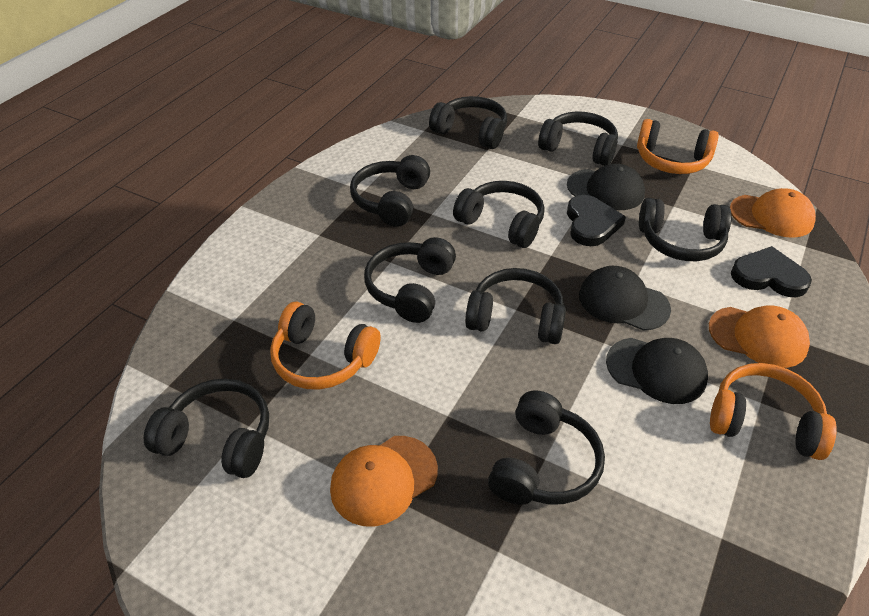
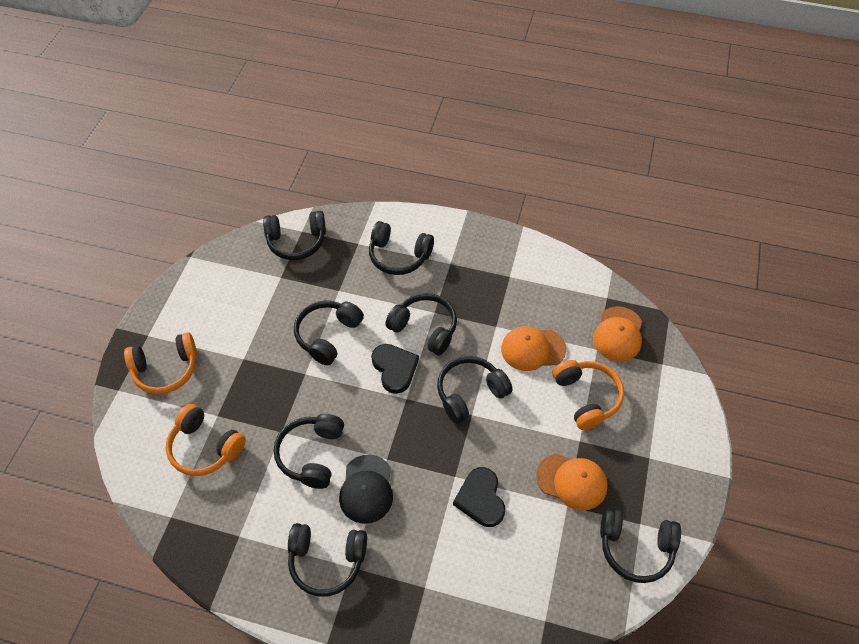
black cap: [567,164,645,210] [579,266,671,331] [606,338,708,404] = 3 -> [339,454,393,524] = 1
black headphones: [144,379,269,478] [350,155,430,227] [364,237,456,323] [429,96,507,149] [453,181,545,248] [465,268,566,344] [488,390,605,505] [538,111,618,166] [639,198,731,261] = 9 -> [263,211,326,260] [274,414,344,489] [288,523,367,597] [294,300,364,365] [369,221,434,275] [385,293,457,356] [437,356,513,424] [600,508,681,583] = 8

